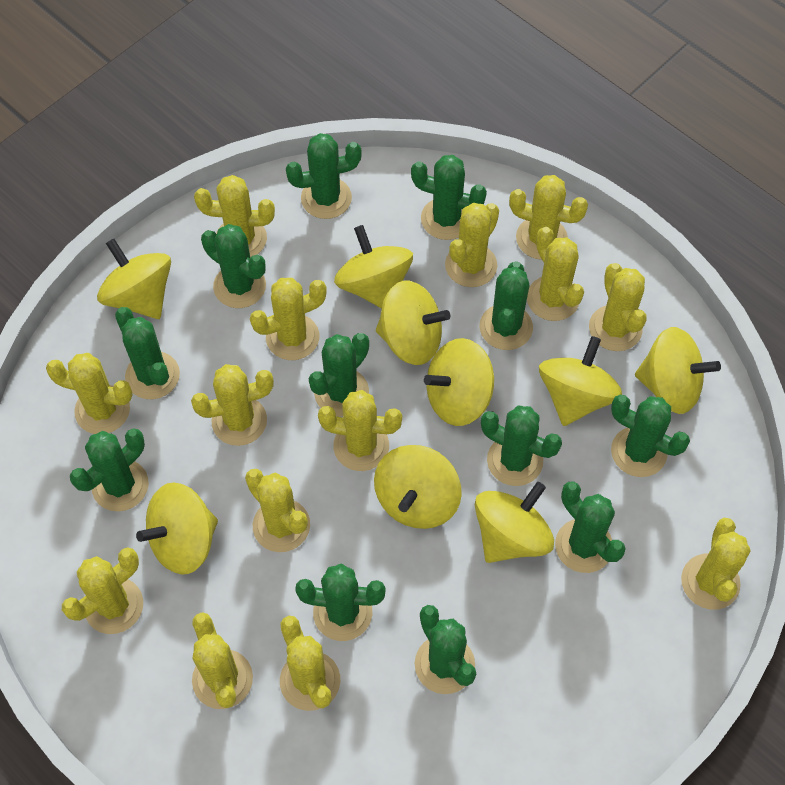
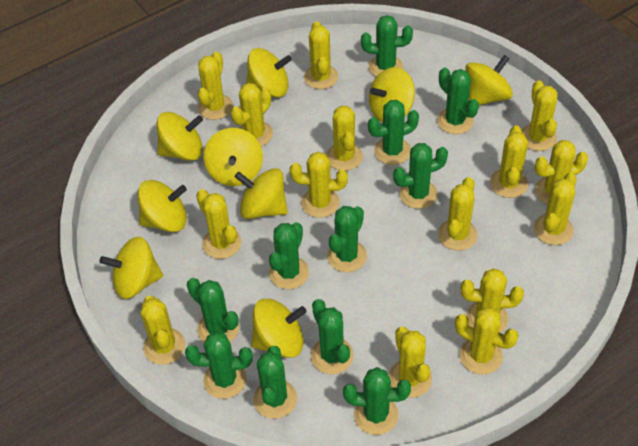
green cactus: [70,429,149,511] [115,307,180,399] [201,224,266,308] [286,133,362,219] [295,564,386,641] [309,333,369,417] [411,155,487,240] [415,605,476,694] [479,261,533,350] [481,405,562,486] [555,482,626,573] [611,395,690,477] = 12 -> [185,332,253,399] [187,278,239,342] [253,346,297,419] [269,222,309,289] [311,299,354,374] [327,206,367,272] [343,367,411,435] [361,15,413,77] [368,100,419,165] [393,143,448,209] [437,68,479,134] = 11
yellow cactus: [46,353,133,434] [62,547,143,634] [191,364,274,446] [192,612,253,709] [194,175,275,257] [245,469,310,552] [250,278,327,360] [280,616,340,711] [318,390,402,471] [445,203,499,287] [509,175,588,260] [527,227,584,321] [589,263,647,351] [681,518,751,610] = 14 -> [141,296,186,365] [196,189,241,259] [198,51,233,120] [231,83,273,146] [290,152,348,218] [304,21,338,89] [326,105,363,171] [389,327,432,398] [438,177,478,251] [455,307,519,375] [461,268,524,333] [490,125,528,198] [522,80,558,151] [534,140,588,205] [534,173,577,245] = 15

